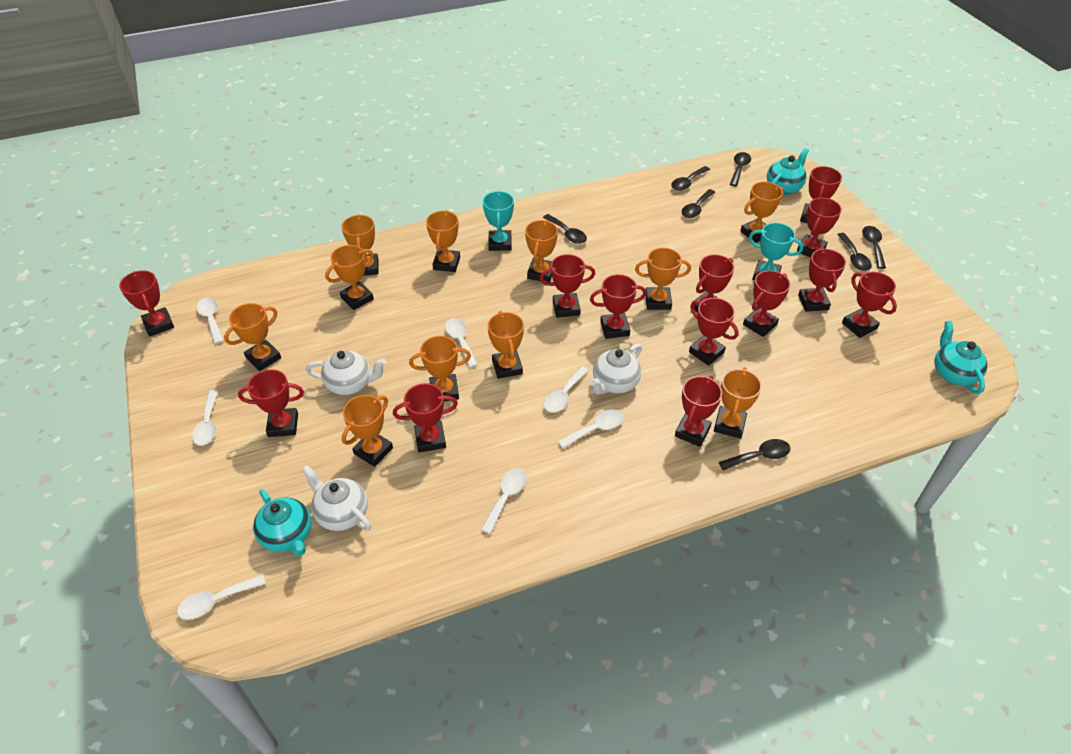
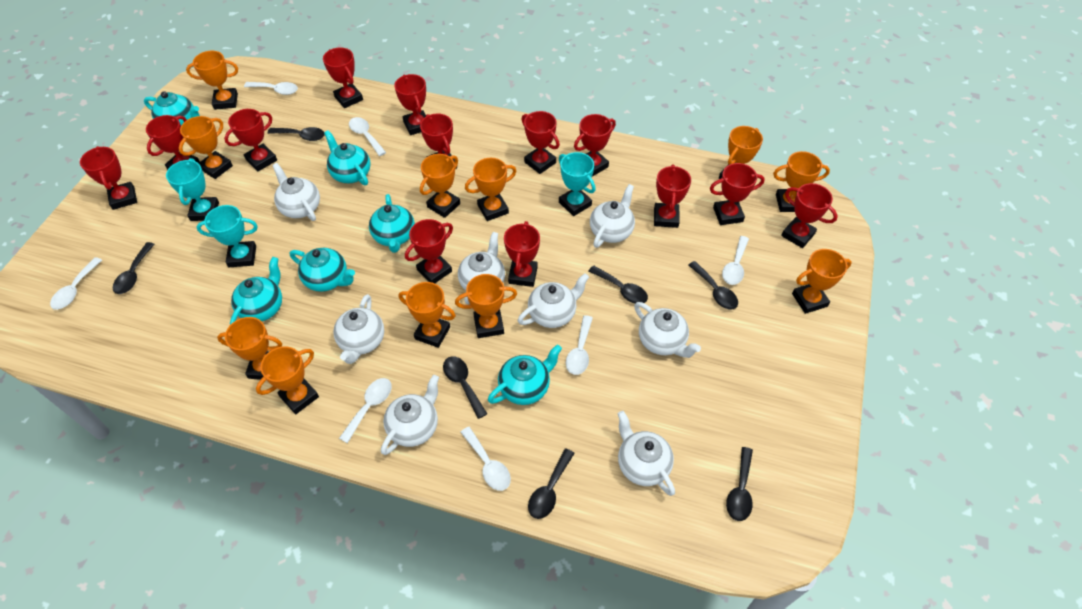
turquoise teapot: [253,489,312,556] [767,148,809,195] [934,321,988,394] = 3 -> [144,91,200,125] [230,257,282,325] [290,248,355,292] [324,130,370,185] [369,194,415,253] [488,344,562,405] = 6
turquoise trophy: [483,191,514,251] [749,223,803,281] = 2 -> [166,158,219,221] [197,205,258,267] [559,152,596,216] = 3
white teapot: [302,465,371,531] [306,350,386,395] [590,344,642,395] = 3 -> [272,163,320,221] [333,294,384,364] [381,375,439,455] [458,232,505,304] [518,273,589,328] [590,184,635,248] [617,411,675,496] [634,302,701,358] = 8

